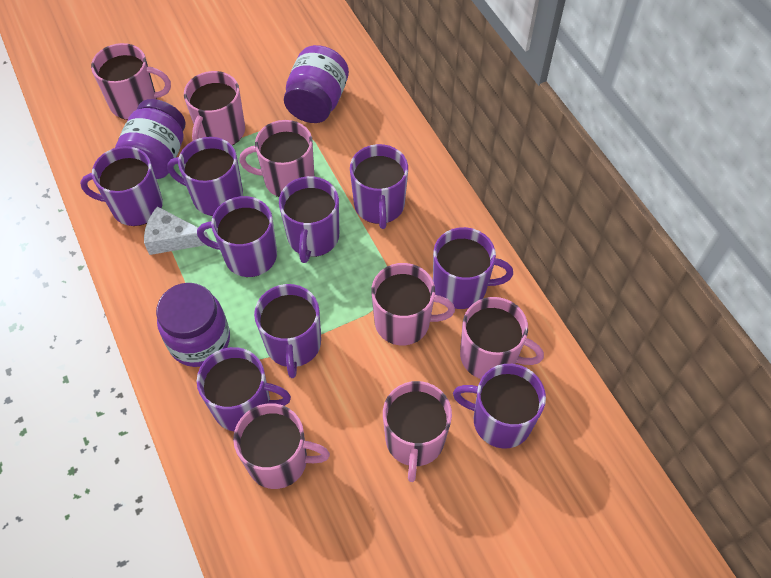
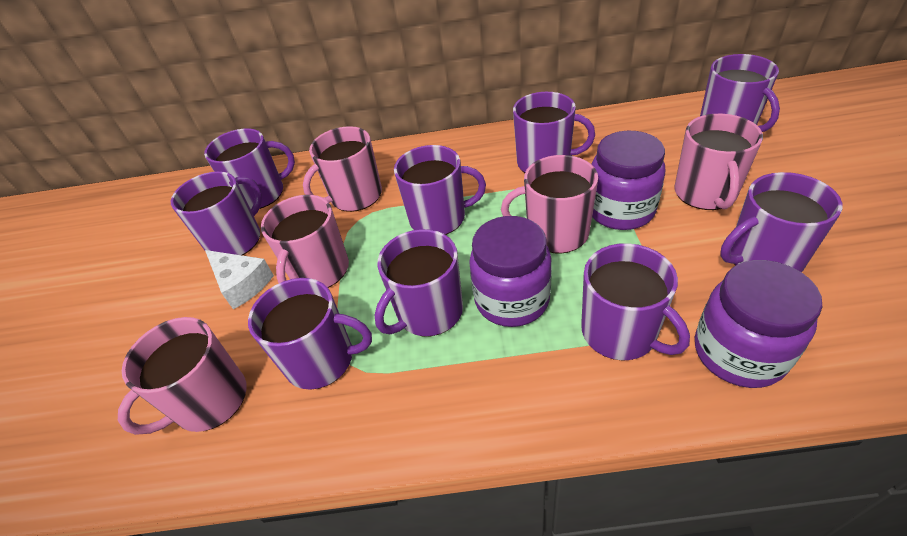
pink mug: [91,43,171,120] [184,71,245,145] [233,403,330,489] [239,120,315,197] [371,263,455,345] [383,381,452,482] [460,297,544,379] = 7 -> [118,317,247,435] [261,195,349,288] [303,126,382,212] [501,155,598,254] [674,114,763,210] = 5

